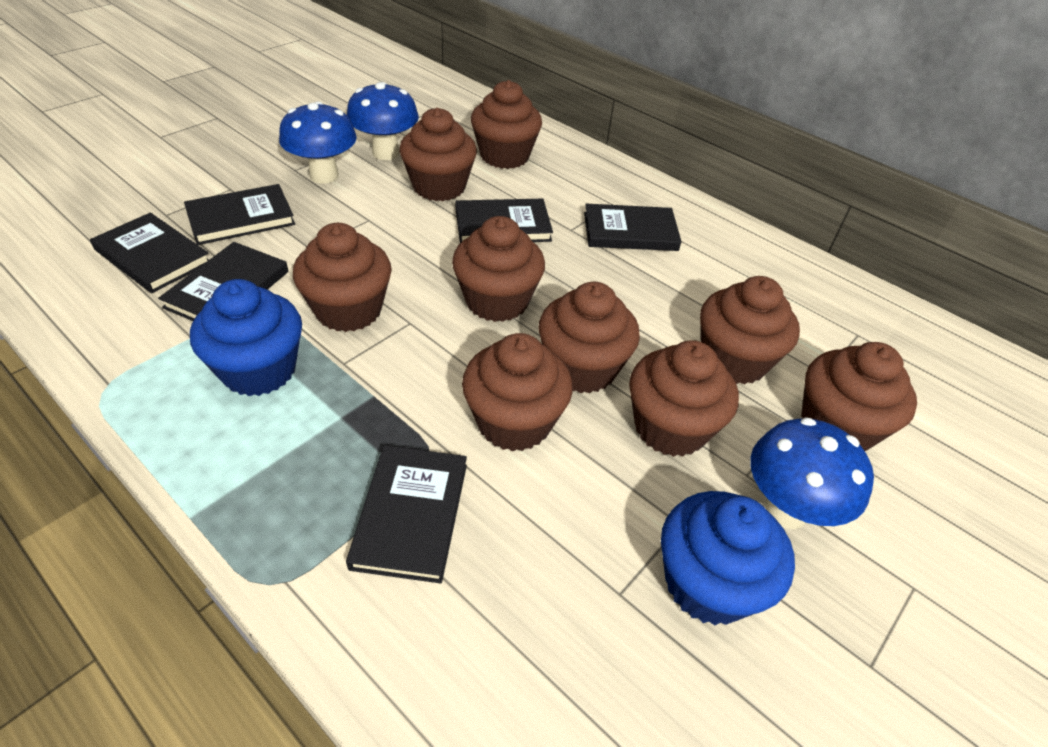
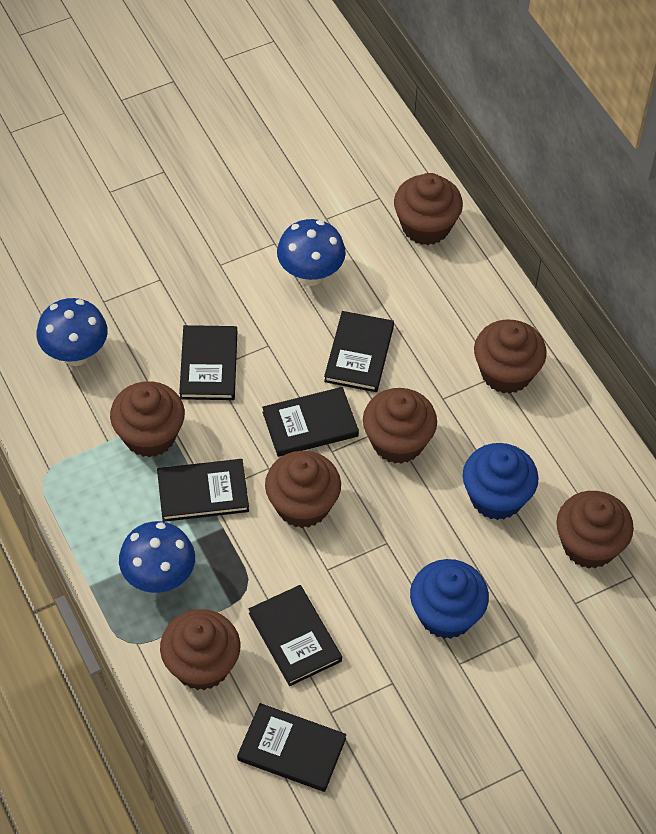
brown cupcake: [293,223,392,332] [399,108,477,201] [452,216,545,322] [462,333,573,452] [471,80,542,169] [538,282,640,393] [629,340,739,457] [700,276,800,385] [801,342,917,451] = 9 -> [110,381,185,457] [160,609,240,690] [265,451,341,528] [363,388,437,464] [394,173,463,245] [474,320,547,394] [556,491,634,569] = 7

